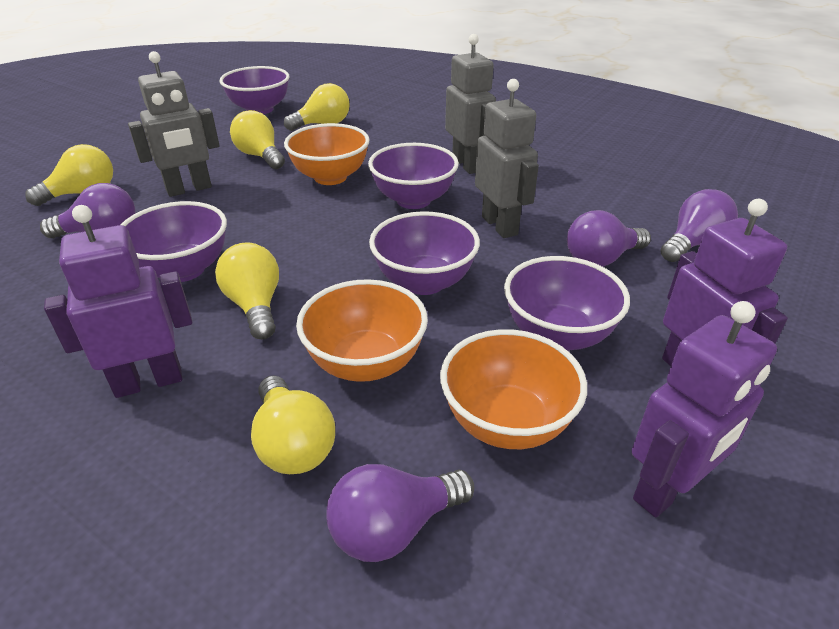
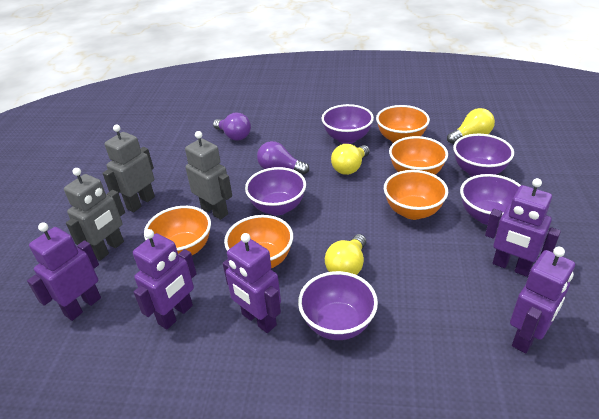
orange bowl: [284,123,370,185] [296,279,428,382] [440,329,587,449] = 3 -> [144,206,211,255] [224,215,293,268] [376,105,430,143] [384,170,448,220] [389,136,448,175] = 5
purple light bulb: [40,183,136,238] [327,464,474,562] [567,210,651,267] [660,189,738,262] = 4 -> [213,112,251,141] [257,141,309,174] = 2
purple robot: [44,205,192,398] [632,301,777,517] [662,199,788,366] = 3 -> [27,222,101,321] [133,229,197,329] [223,233,281,333] [485,178,561,277] [510,247,575,353] = 5
yellow light bulb: [25,144,113,206] [215,242,279,339] [230,110,285,169] [251,376,335,474] [284,83,350,131] = 5 -> [325,234,366,275] [331,144,370,175] [447,108,495,144] = 3

